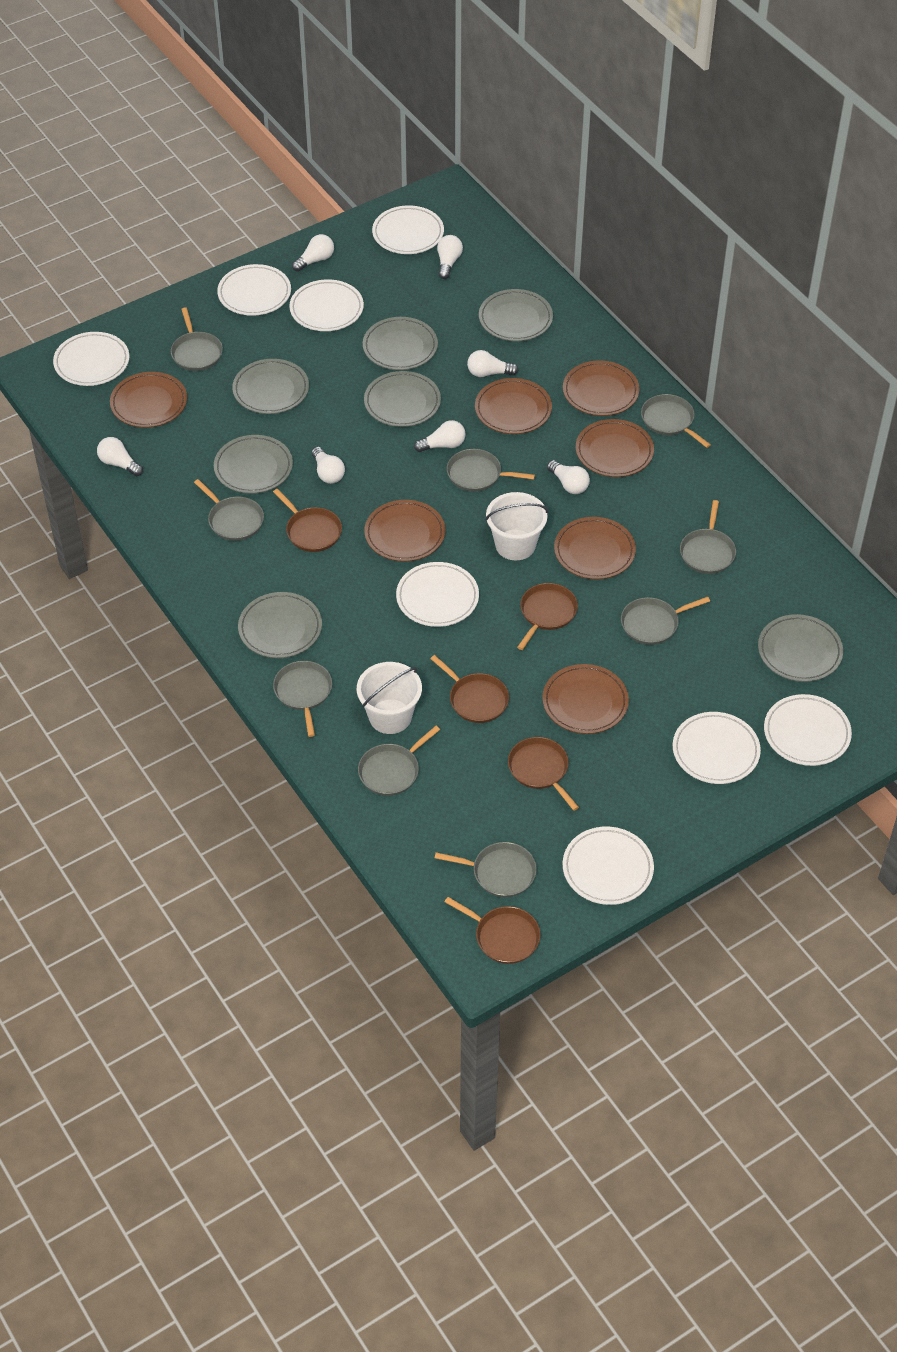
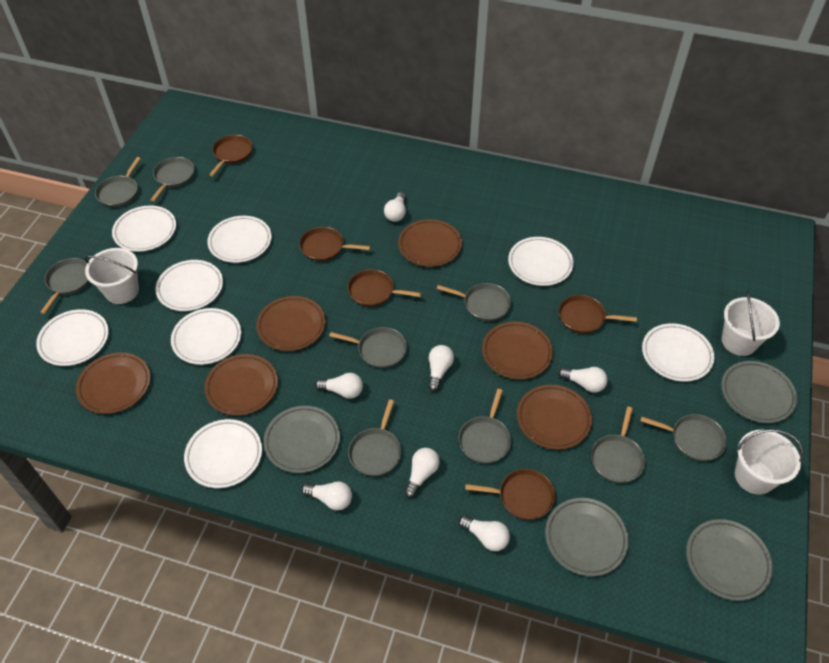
brown plate: [110,372,187,428] [364,500,445,562] [475,378,552,434] [542,664,629,734] [554,517,636,579] [563,361,640,416] [576,419,654,477] = 7 -> [76,353,151,414] [204,354,278,416] [256,296,326,351] [398,219,462,267] [482,322,553,380] [517,385,592,450] = 6
grey plate: [214,435,293,494] [232,359,309,414] [238,592,322,658] [363,317,438,370] [364,371,441,427] [479,289,553,341] [758,614,843,682] = 7 -> [264,406,340,473] [545,498,629,576] [686,519,773,601] [721,361,797,423] = 4
white bucket: [357,662,422,734] [485,492,548,560] = 2 -> [84,248,139,304] [722,291,780,356] [735,429,803,495] = 3

